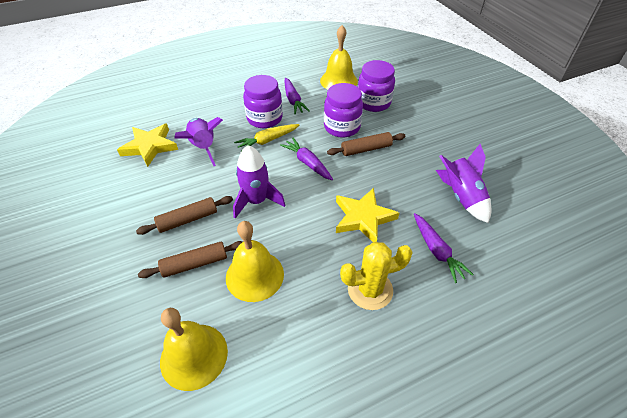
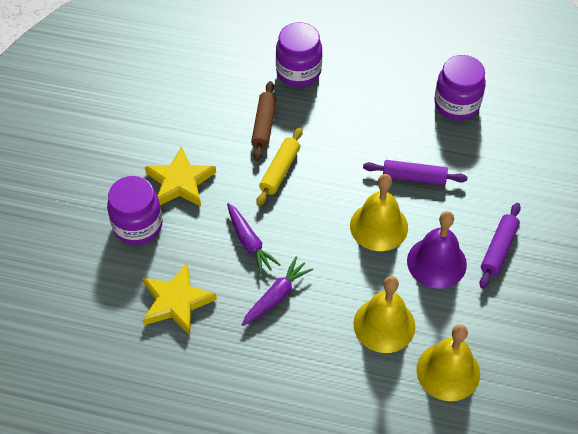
brown rolling pin: [136,196,233,235] [138,241,243,278] [327,132,405,156] = 3 -> [251,81,276,161] = 1
purple bell: none = 0 -> [407,211,467,288] = 1
purple carrot: [280,138,333,180] [285,78,310,114] [414,213,474,283] = 3 -> [227,203,281,275] [242,257,313,326] = 2
purple rocket: [174,117,223,166] [233,145,285,218] [436,144,491,223] = 3 -> none = 0
purple rolling pin: none = 0 -> [363,160,468,185] [479,203,521,289] = 2
yellow cactus: [340,242,413,310] = 1 -> none = 0
yellow carrot: [234,124,299,148] = 1 -> none = 0
yellow rolling pin: none = 0 -> [256,127,303,206] = 1

